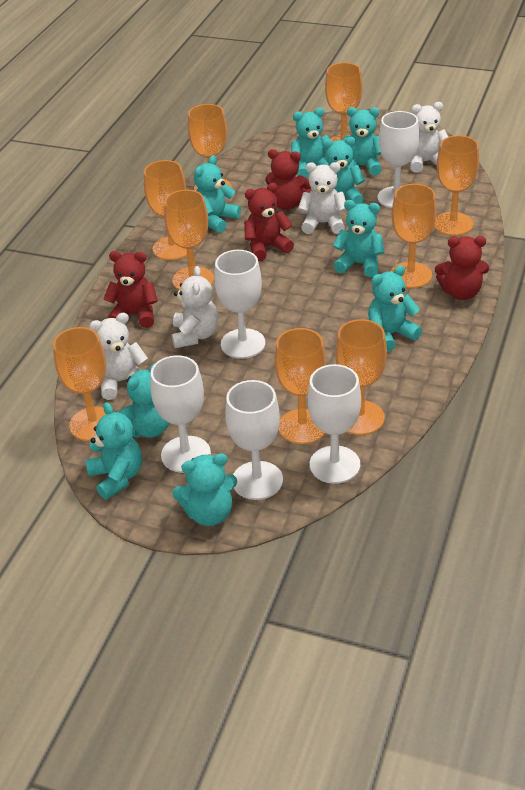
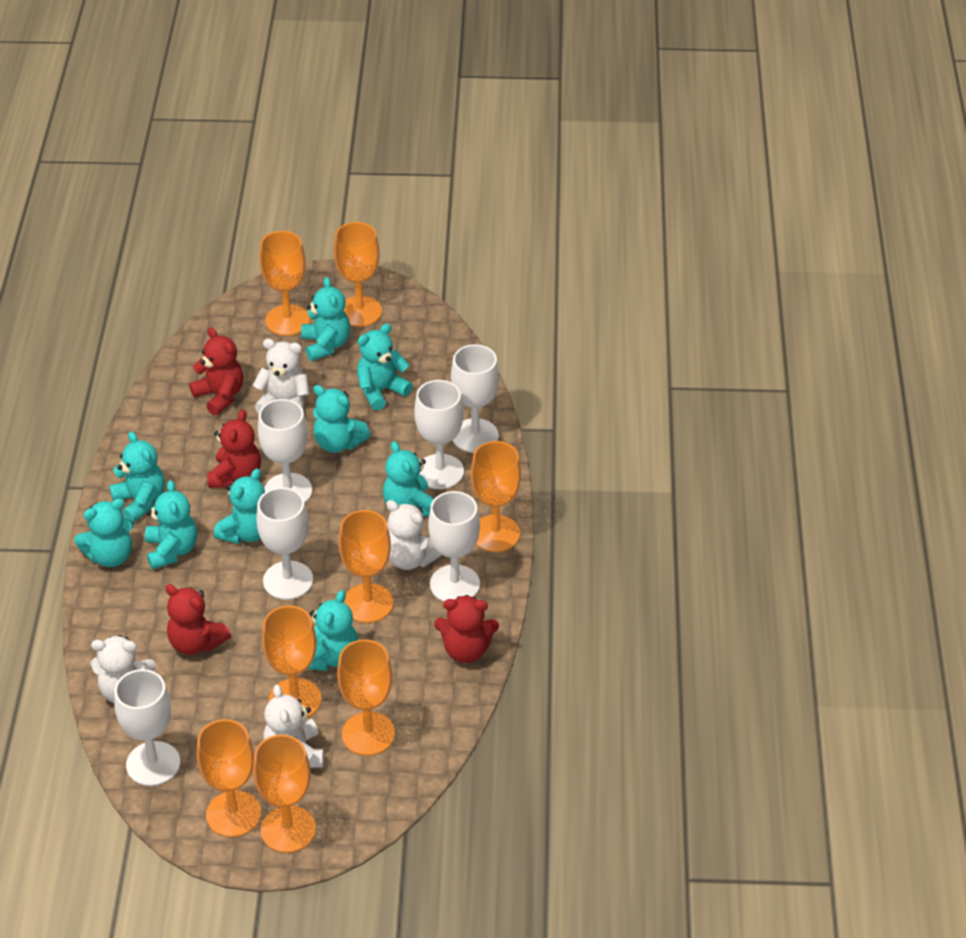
orange goblet: [53,327,106,441] [144,160,187,260] [164,190,214,290] [188,104,232,191] [274,328,326,444] [325,62,363,142] [335,319,387,435] [390,184,436,288] [434,135,479,236] = 9 -> [197,719,261,837] [253,734,316,853] [259,231,310,336] [262,605,321,718] [334,222,382,327] [337,639,395,756] [339,510,393,623] [471,441,521,552] = 8
white goblet: [150,355,211,473] [214,250,266,359] [225,380,283,500] [308,364,361,484] [378,111,419,208] = 5 -> [114,669,180,786] [256,487,313,600] [258,399,312,503] [414,380,464,489] [428,491,480,602] [451,344,499,453] = 6

